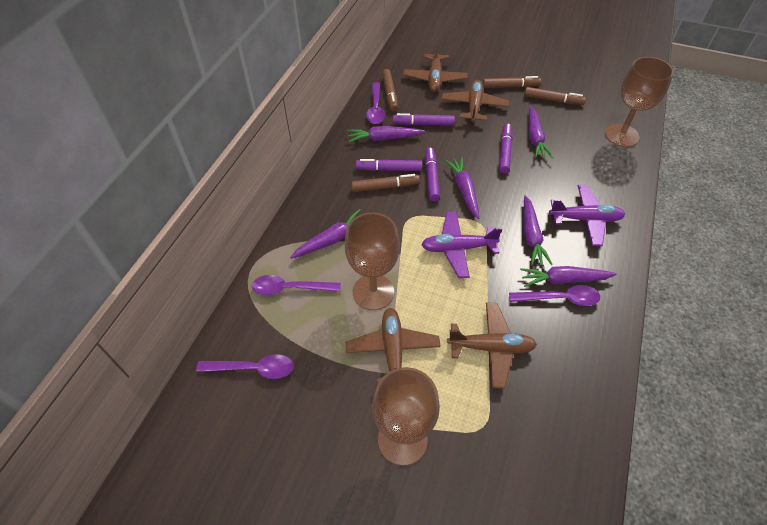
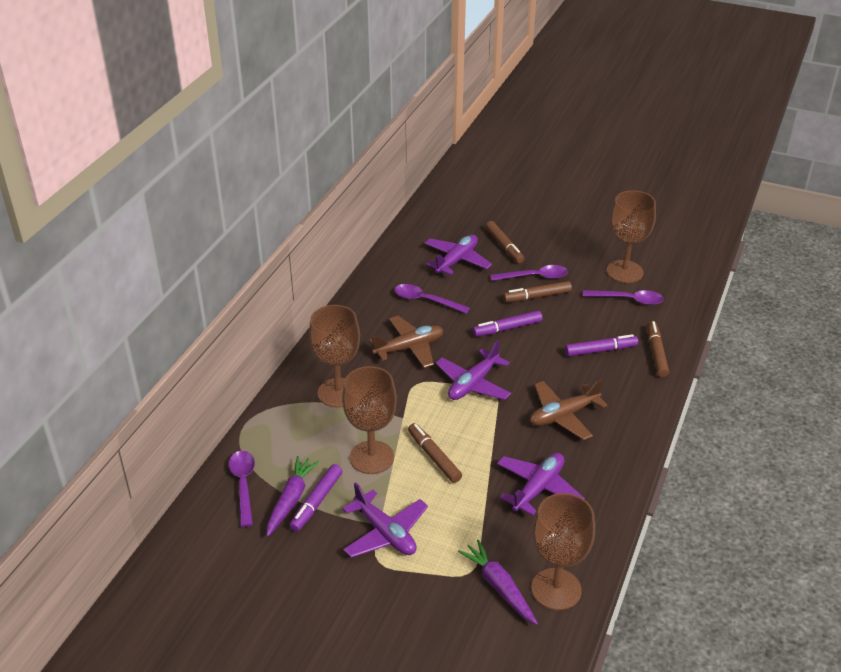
brown goblet: [345,212,400,310] [372,367,440,466] [605,57,674,147] = 3 -> [309,305,360,408] [342,366,397,474] [531,493,595,610] [607,190,656,283] = 4
brown plane: [346,308,441,386] [403,42,467,92] [442,80,509,124] [447,303,537,389] = 4 -> [369,316,443,368] [530,379,607,440] = 2
purple carrot: [290,209,361,259] [347,126,425,142] [445,157,479,219] [520,266,617,287] [524,195,553,266] [529,106,553,159] = 6 -> [266,456,319,537] [458,540,538,625] = 2
purple marker: [356,159,422,171] [393,113,455,126] [425,147,440,201] [499,124,512,173] = 4 -> [289,464,342,532] [473,311,542,337] [565,334,638,357] = 3
purple plane: [421,211,502,278] [549,185,625,246] = 2 -> [343,482,428,558] [424,235,492,276] [435,340,511,400] [497,453,585,516] = 4

